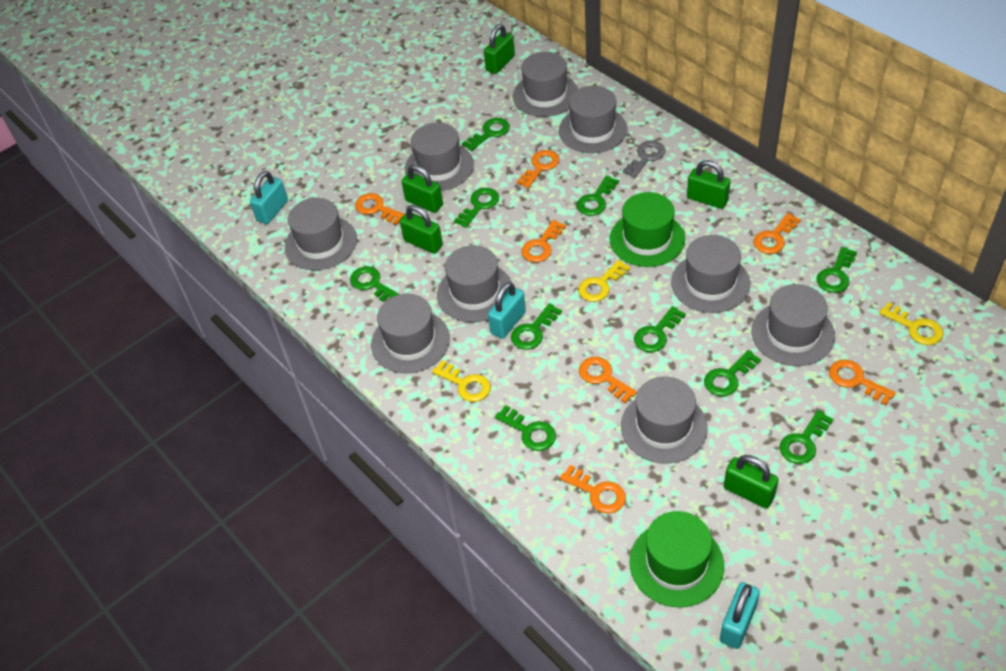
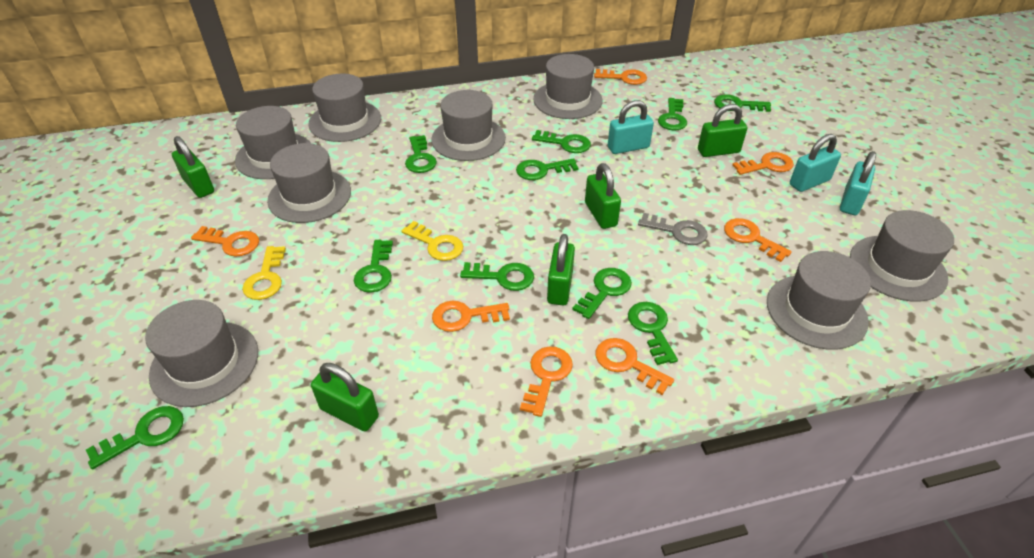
green hat: [610,192,685,267] [629,511,724,608] = 2 -> none = 0
grey hat: [285,198,357,270] [371,294,450,373] [405,123,474,191] [437,245,512,322] [513,52,578,117] [559,86,627,153] [621,376,708,464] [671,235,750,313] [752,284,835,366] = 9 -> [145,300,258,407] [235,106,311,179] [267,143,351,223] [308,74,381,142] [431,90,506,161] [533,54,603,119] [767,251,871,350] [850,210,954,302] = 8
yellow key: [432,360,491,402] [578,260,630,302] [879,302,944,345] = 3 -> [242,246,286,300] [402,221,463,261] = 2

